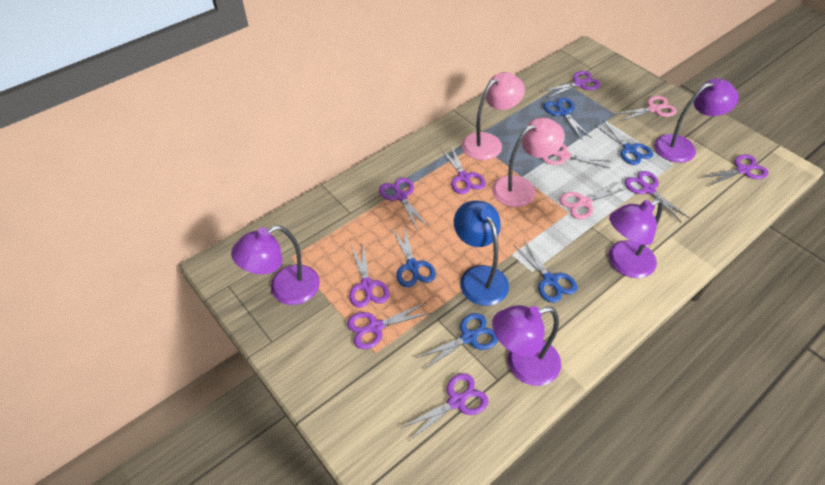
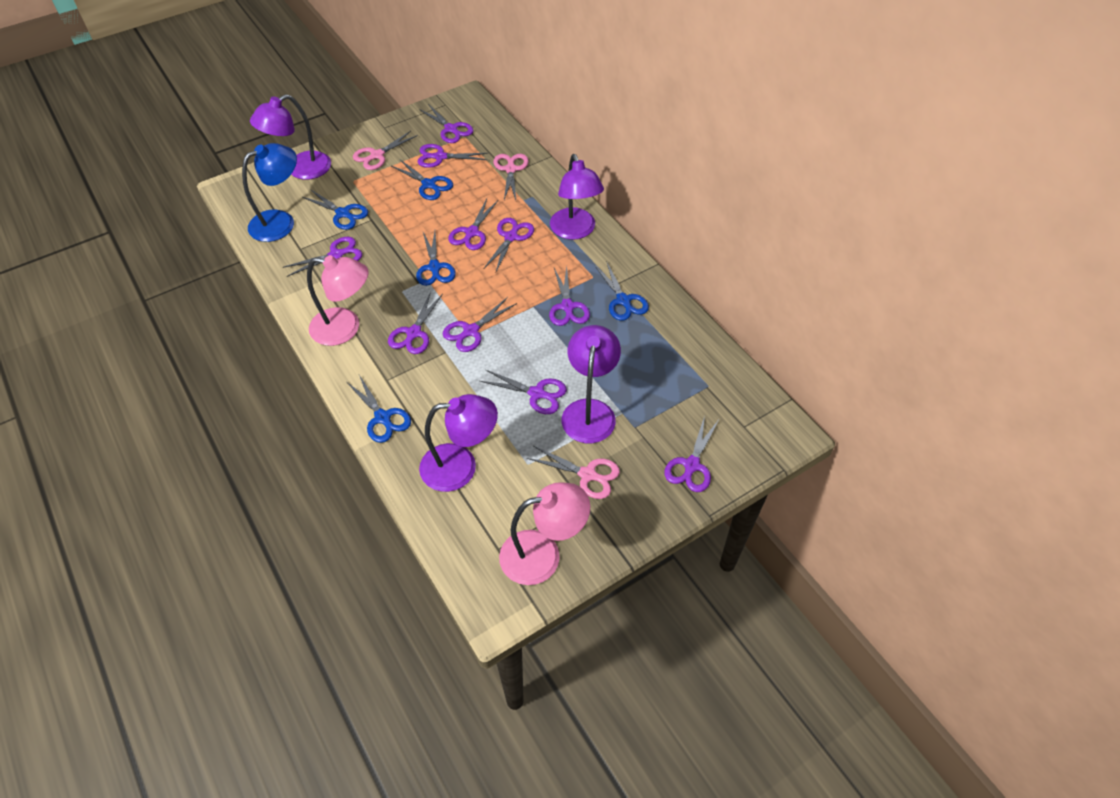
purple scissors: [347,303,431,349] [349,243,390,308] [379,177,429,231] [400,373,489,441] [441,145,486,194] [543,71,601,98] [625,171,689,222] [701,154,768,186] = 8 -> [283,237,362,277] [388,291,443,354] [418,144,488,168] [419,104,473,143] [443,297,517,352] [448,199,498,250] [480,369,567,414] [484,218,534,272] [549,266,590,326] [664,416,719,492] = 10

